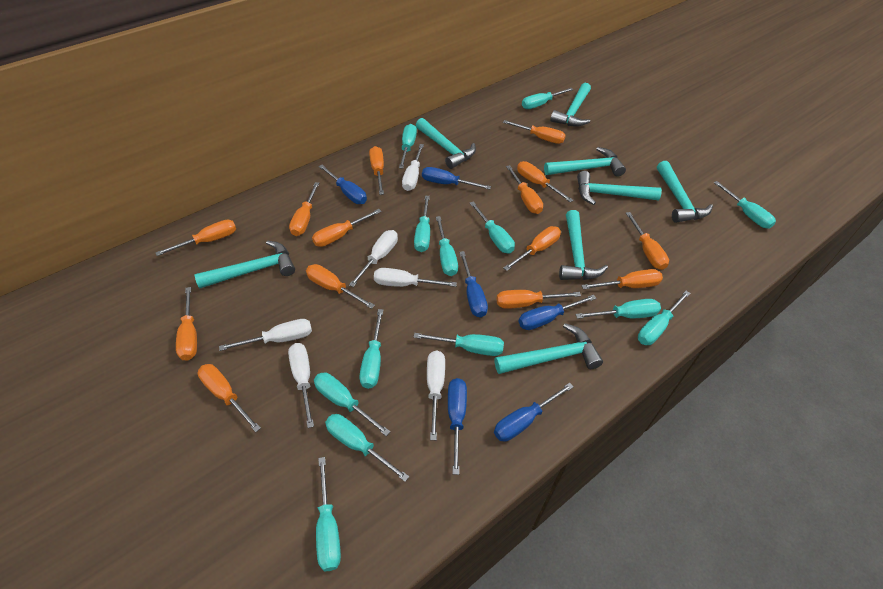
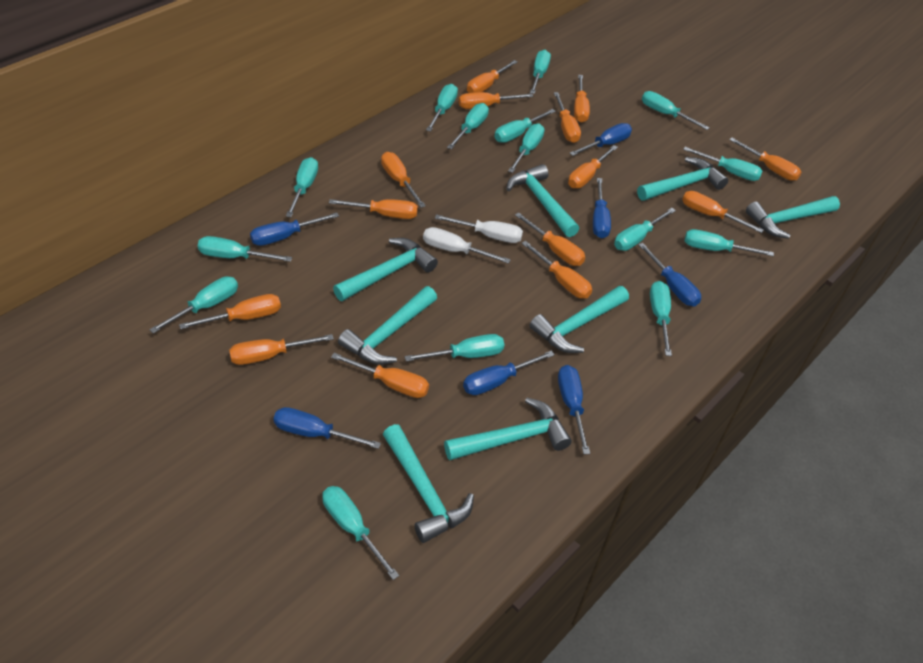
blue screwdriver: [319,165,367,204] [422,167,491,189] [448,378,467,475] [459,251,488,317] [494,383,574,442] [519,295,597,330] = 6 -> [250,213,339,246] [274,407,381,449] [463,351,555,395] [558,365,590,454] [570,123,632,156] [593,178,611,238] [638,243,701,306] = 7
turquoise screwdriver: [314,372,391,436] [316,457,341,571] [325,414,409,482] [360,309,383,389] [399,124,417,169] [413,333,504,356] [414,196,430,252] [436,216,458,276] [470,201,515,253] [522,88,574,109] [575,299,661,319] [638,291,691,345] [714,181,776,229] = 13 -> [149,276,238,334] [198,236,292,262] [286,157,318,217] [322,486,399,580] [405,334,504,362] [426,84,458,132] [447,103,489,149] [494,109,556,143] [508,123,545,173] [530,50,551,94] [614,208,676,251] [642,91,710,130] [650,281,672,356] [683,147,763,181] [684,229,774,256] = 15
white screwdriver: [219,319,312,351] [288,343,314,428] [349,230,398,287] [374,268,457,287] [402,144,424,191] [427,350,445,440] = 6 -> [423,227,511,264] [435,214,523,243] = 2

